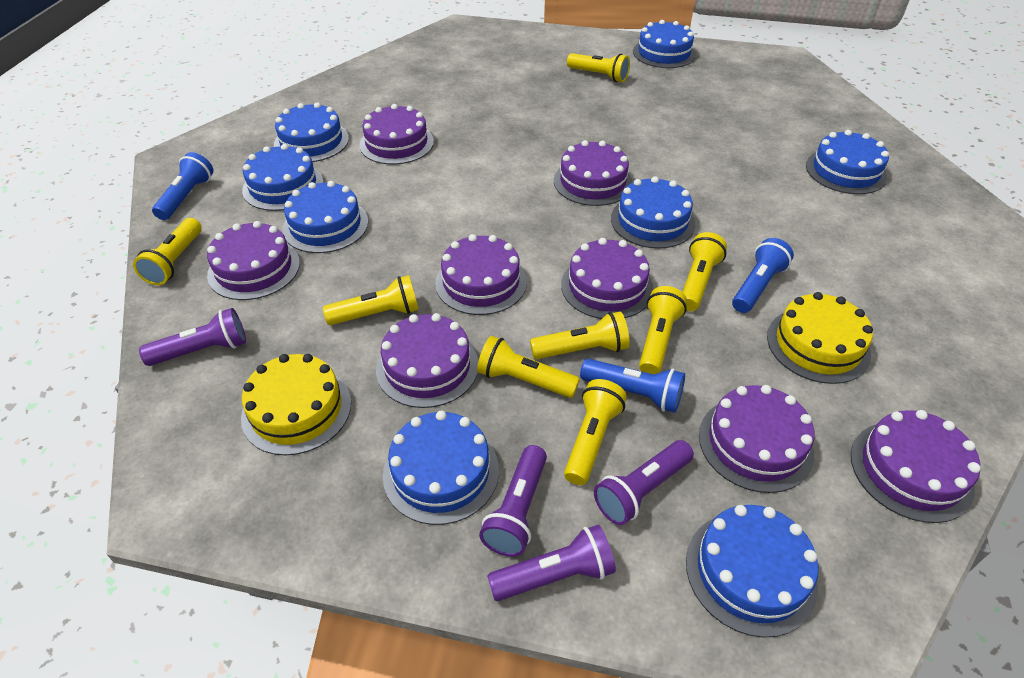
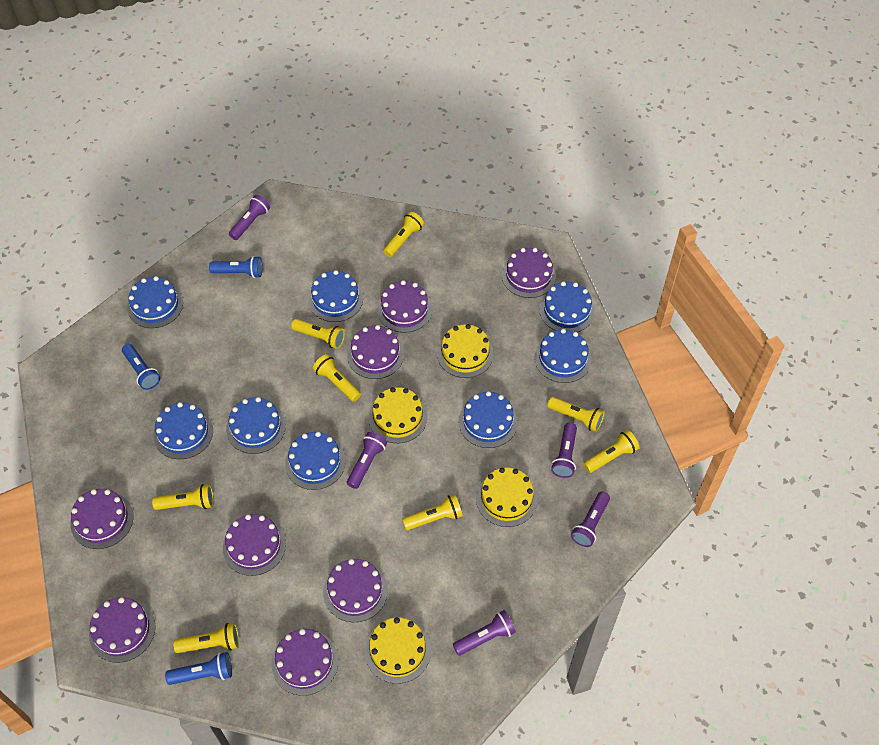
purple flashlight: [139,308,246,366] [479,445,547,557] [487,525,616,601] [594,440,694,525] = 4 -> [229,195,270,240] [347,432,387,489] [453,610,516,656] [551,423,577,478] [571,492,610,547] = 5
yellow cake: [241,354,351,455] [767,292,873,384] = 2 -> [365,617,431,684] [369,387,427,443] [437,324,494,378] [476,467,538,527] = 4

